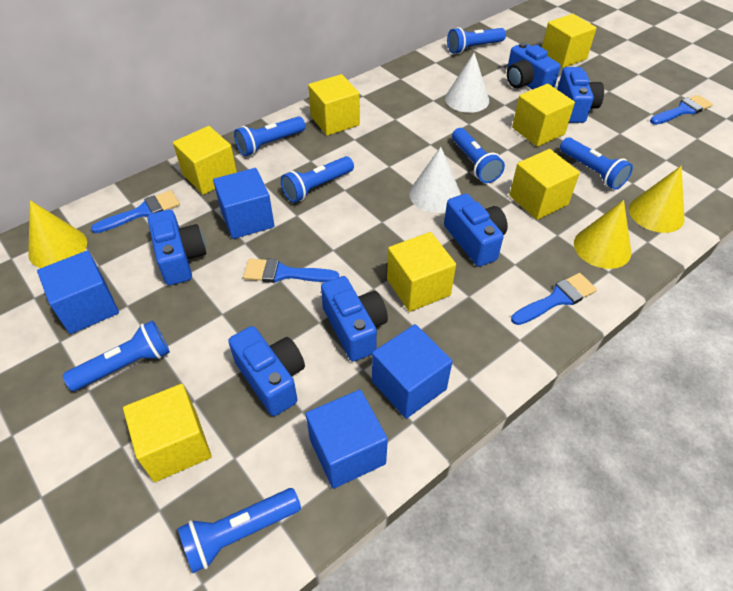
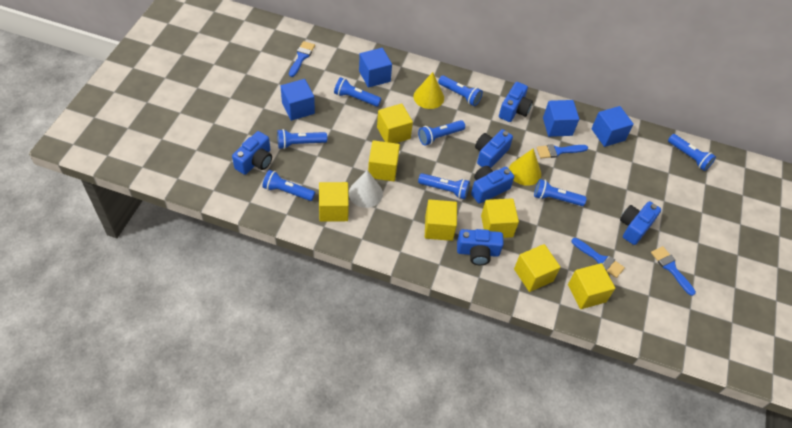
blue flashlight: [63,320,170,391] [178,488,301,573] [234,116,306,156] [281,156,354,203] [447,27,506,54] [452,128,505,183] [560,138,633,190] = 7 -> [262,170,315,201] [277,129,327,149] [334,77,381,107] [418,120,465,146] [418,173,470,199] [438,75,483,106] [534,179,587,206] [668,134,716,171] = 8
white cone: [409,147,461,213] [445,52,489,113] = 2 -> [349,170,383,208] = 1
yellow cone: [28,200,87,268] [574,200,631,269] [629,166,684,233] = 3 -> [413,72,444,109] [509,148,541,186] = 2

